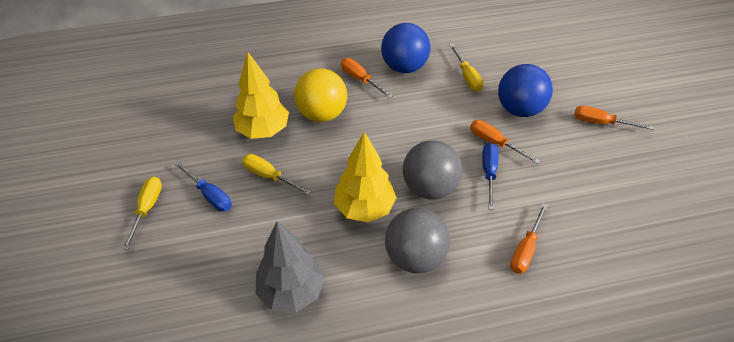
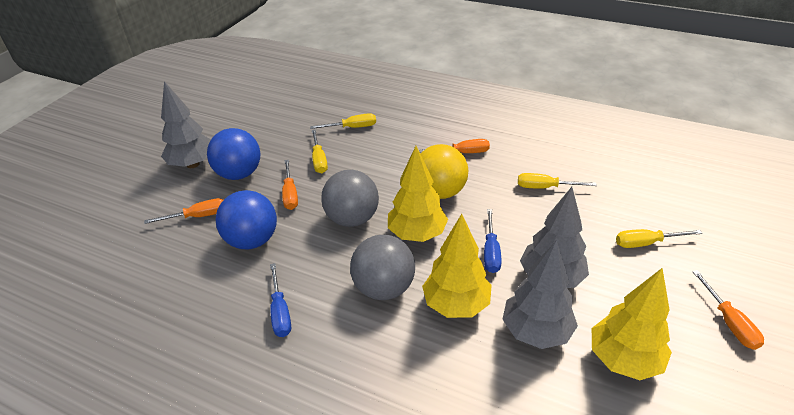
grey tree: [256,221,325,312] = 1 -> [161,81,211,168] [502,240,578,349] [520,187,589,288] = 3
yellow screwdriver: [122,177,162,250] [242,154,311,195] [450,44,483,91] = 3 -> [310,113,376,129] [312,129,328,173] [518,173,597,189] [616,229,702,248] = 4
yellow tree: [233,52,289,139] [334,132,397,222] = 2 -> [388,146,448,242] [422,214,492,318] [592,268,672,380] = 3

